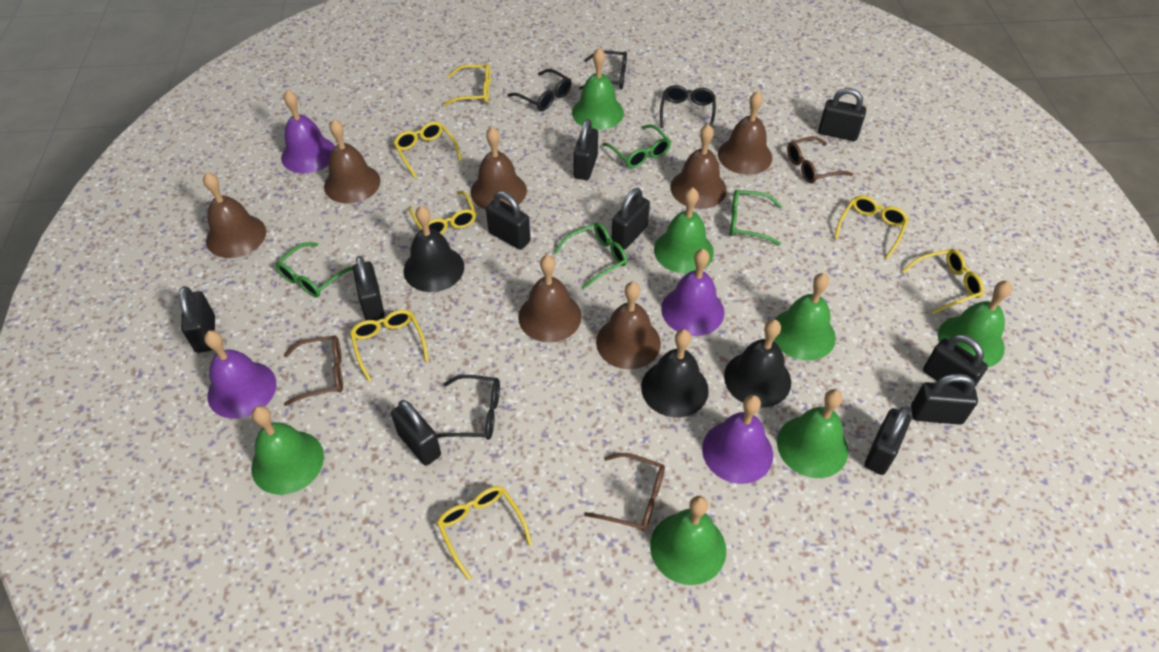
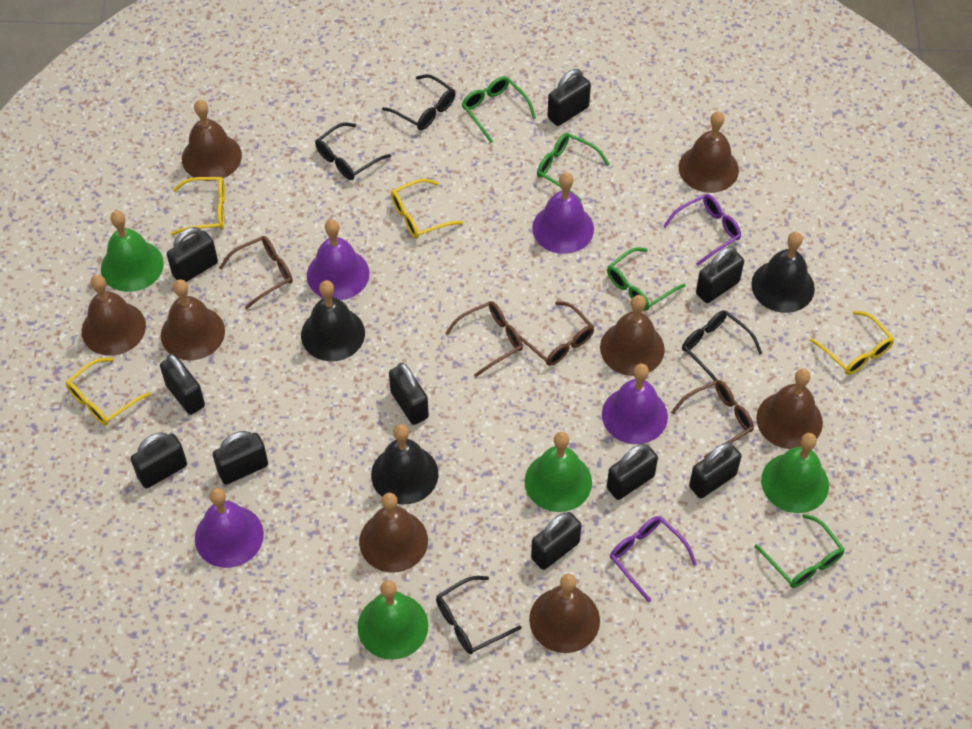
brown bell: [203,172,266,258] [324,119,380,204] [470,127,527,210] [518,255,582,342] [596,282,661,369] [670,124,727,209] [718,91,772,175] = 7 -> [82,275,146,356] [161,279,225,360] [182,100,242,181] [359,493,428,572] [529,574,600,653] [600,295,665,376] [679,111,739,193] [756,369,823,449] = 8
brown glasses: [284,336,343,406] [584,453,665,531] [787,136,853,184] = 3 -> [219,236,293,309] [445,301,523,377] [518,301,594,366] [671,380,754,458] = 4
green bell: [251,406,324,495] [572,48,624,130] [650,496,726,585] [654,188,714,274] [773,273,836,361] [777,389,848,478] [938,281,1012,367] = 7 -> [101,211,164,292] [357,580,428,660] [525,432,592,512] [761,433,829,513] = 4
purple glasses: none = 0 -> [610,516,697,602] [663,194,741,266] = 2
yellow glasses: [350,310,429,382] [394,121,462,178] [409,191,476,234] [437,486,532,580] [443,64,490,106] [834,196,909,259] [902,249,984,314] = 7 -> [66,358,151,425] [171,177,225,235] [391,179,463,239] [810,311,894,375] = 4

